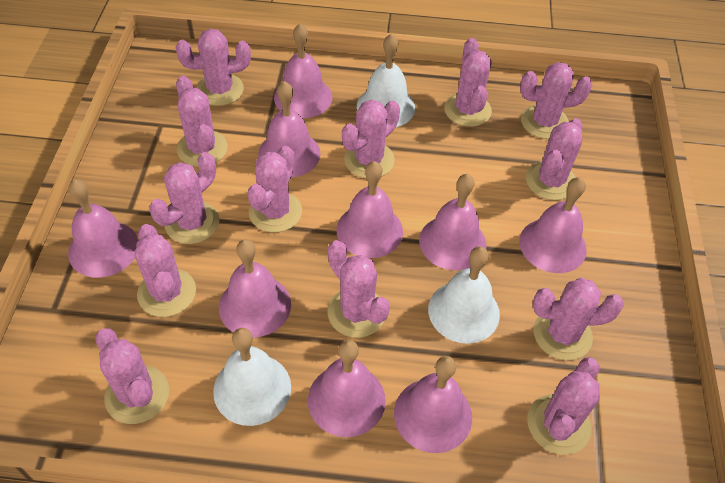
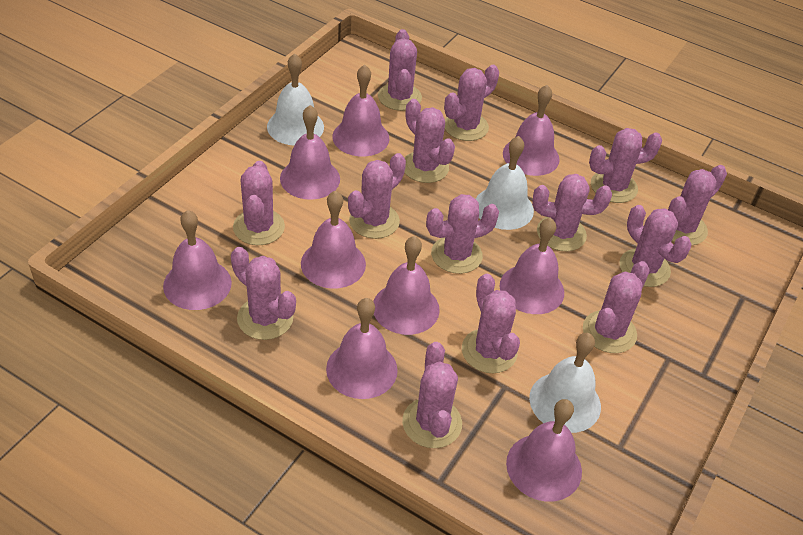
pink cactus: [95,329,169,424] [135,224,196,317] [149,152,219,244] [176,29,251,106] [176,75,228,167] [248,146,302,232] [328,240,390,338] [342,100,400,178] [444,38,492,127] [520,62,592,139] [526,118,583,200] [527,357,600,455] [533,278,624,360] = 13 -> [231,247,296,340] [233,161,285,245] [348,153,406,239] [378,29,422,111] [402,342,462,448] [404,99,455,183] [426,194,499,274] [444,65,499,141] [462,274,520,373] [532,174,612,251] [583,261,650,353] [589,128,662,203] [620,205,692,287] [668,165,727,246] = 14

